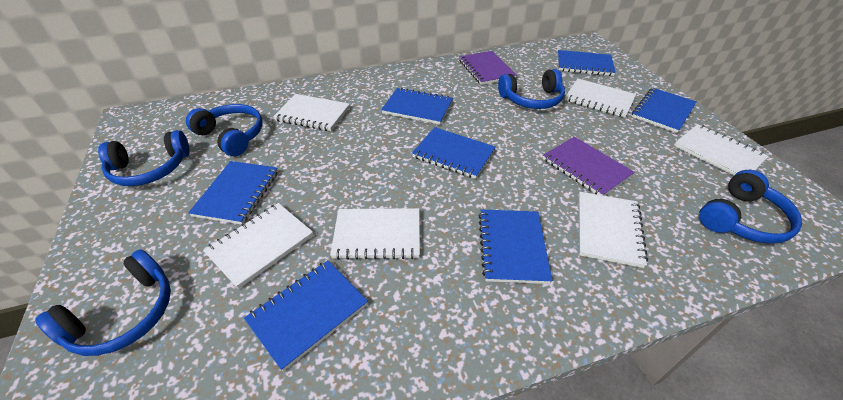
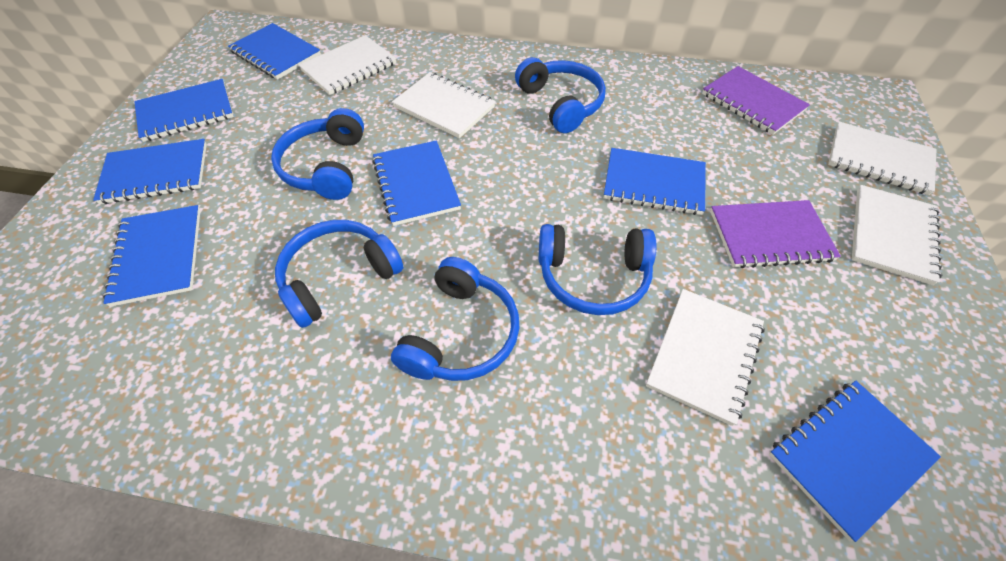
white notebook: [203,203,313,289] [273,94,350,131] [330,208,420,260] [565,78,636,118] [579,192,648,268] [674,124,768,175] = 6 -> [299,35,396,95] [392,72,496,138] [646,289,765,426] [828,122,937,195] [852,185,942,285] = 5

